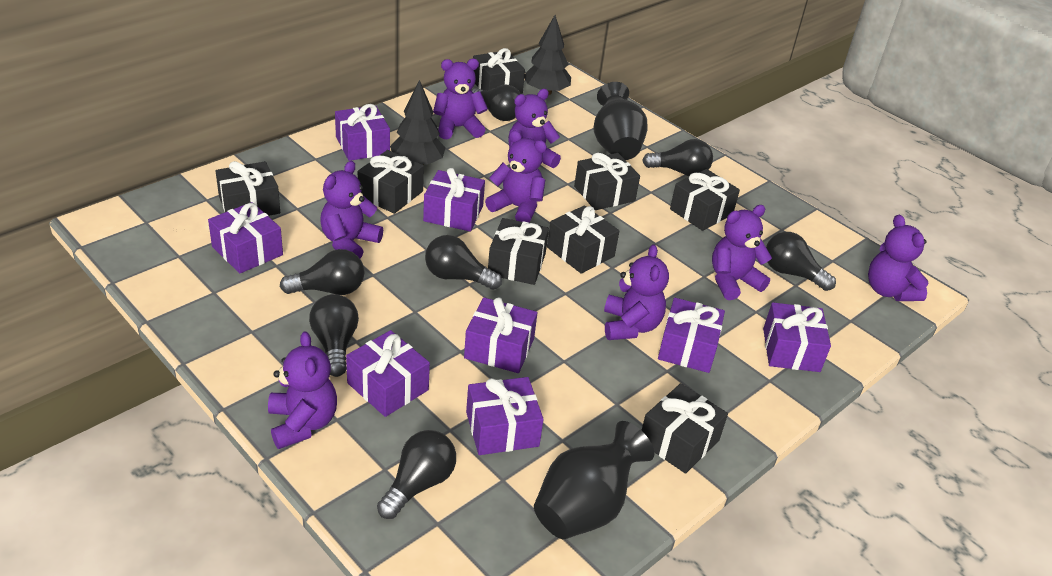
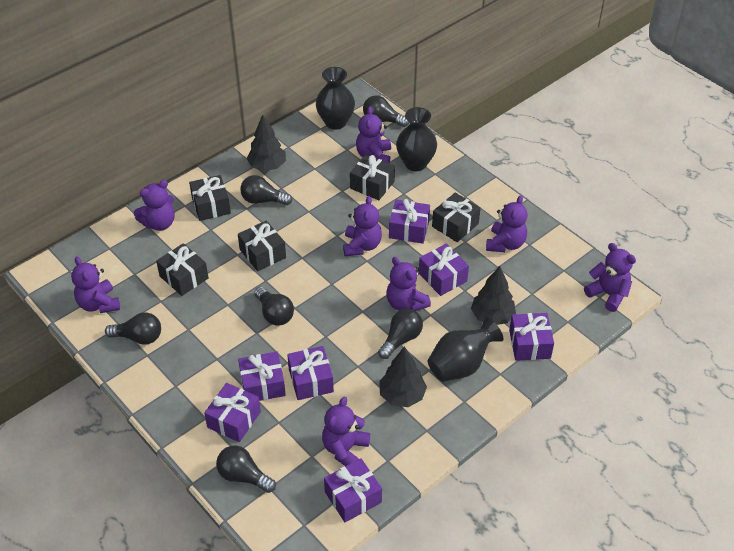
black gift: [216,161,280,216] [358,150,424,214] [473,48,525,94] [488,218,549,285] [547,205,619,274] [574,153,640,210] [641,383,728,474] [670,169,740,231] = 8 -> [156,243,209,296] [189,175,231,221] [238,220,286,271] [350,154,395,200] [432,193,481,242] = 5
black light bulb: [280,249,365,295] [309,294,359,377] [377,430,456,519] [425,235,502,290] [471,85,521,121] [642,139,713,176] [766,232,836,291] = 7 -> [105,312,161,345] [216,445,276,493] [240,175,292,205] [254,287,294,326] [363,95,409,127] [378,309,423,359] = 6
black tree: [390,80,445,165] [524,15,571,95] = 2 -> [247,114,286,171] [379,346,427,407] [471,266,516,325] = 3
black vase: [534,421,655,539] [593,82,648,160] = 2 -> [316,67,355,130] [396,107,437,171] [428,317,504,382] = 3
purple gift: [208,202,283,273] [335,104,390,161] [346,330,430,417] [423,168,485,232] [464,298,537,373] [466,377,544,455] [658,298,725,373] [763,302,831,372] = 8 -> [204,383,261,442] [238,352,286,401] [287,346,334,400] [324,458,382,522] [389,199,430,244] [419,243,469,296] [509,313,554,361] = 7

